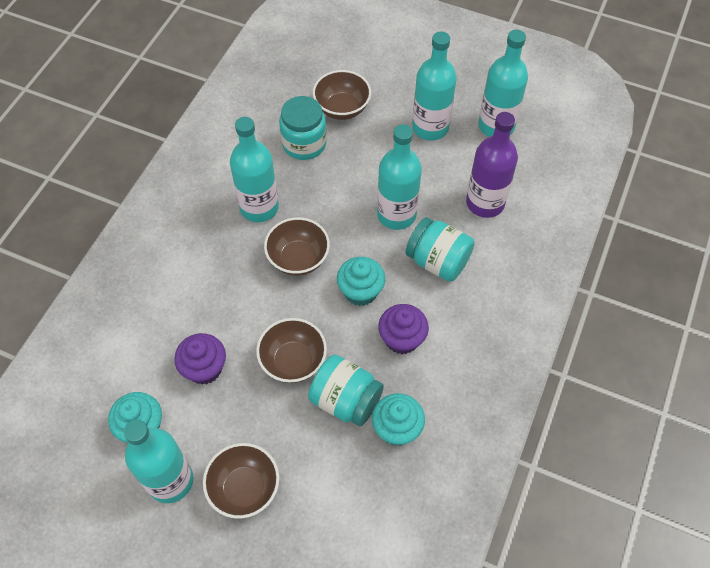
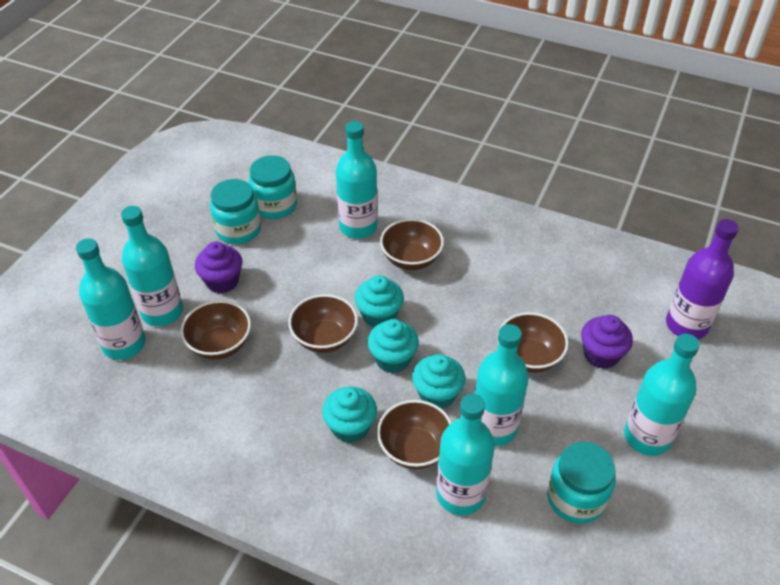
brown bowl: [203,443,279,519] [256,318,327,383] [264,217,330,276] [313,70,371,120] = 4 -> [181,300,251,360] [288,294,358,353] [377,400,452,469] [380,219,444,270] [497,312,569,373] = 5
turquoise bottle: [123,419,193,503] [230,117,279,222] [377,124,422,230] [412,32,457,141] [478,30,528,137] = 5 -> [76,238,146,360] [121,206,183,326] [336,121,378,239] [436,394,495,516] [474,324,529,446] [624,334,700,456] = 6
turquoise cupcake: [108,392,162,443] [337,257,385,306] [372,393,425,446] = 3 -> [322,387,377,443] [355,275,404,327] [367,319,419,373] [412,354,465,409] = 4

